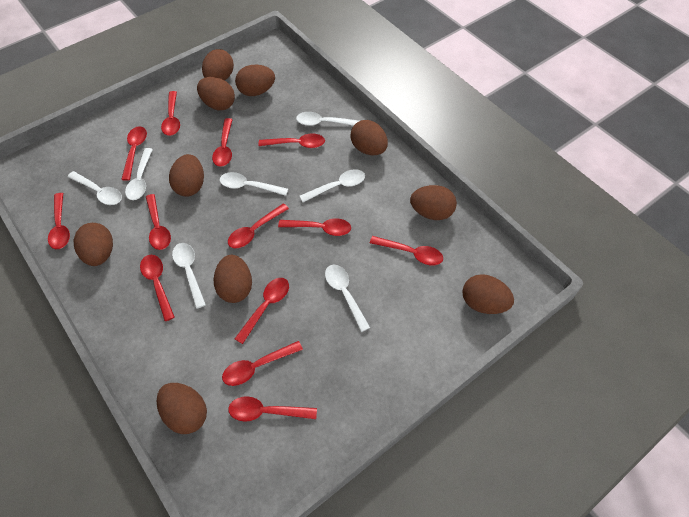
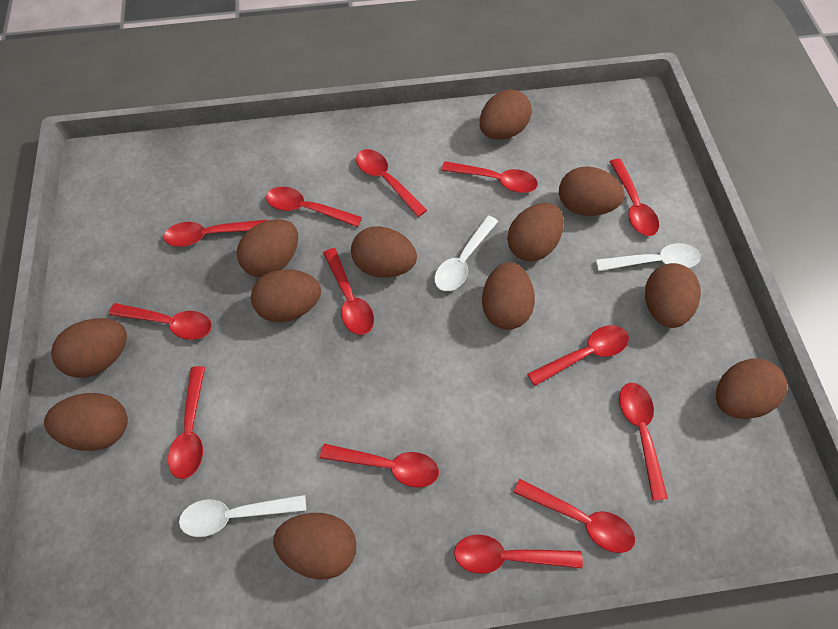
brown egg: [74,223,113,266] [157,383,207,434] [169,154,204,197] [197,77,235,110] [202,49,234,80] [214,255,252,303] [235,65,275,96] [350,120,388,155] [410,185,457,220] [462,274,514,314] = 10 -> [44,393,128,451] [51,318,127,378] [237,219,298,277] [251,269,321,322] [273,513,357,580] [351,226,417,277] [480,89,532,140] [482,262,535,330] [507,203,564,261] [559,166,625,216] [645,263,701,328] [716,358,787,419] = 12
white spoon: [68,171,122,205] [125,148,153,200] [172,243,206,309] [220,172,288,196] [296,112,359,126] [299,169,365,202] [325,265,370,332] = 7 -> [179,495,306,537] [434,215,498,291] [596,243,701,271] = 3

